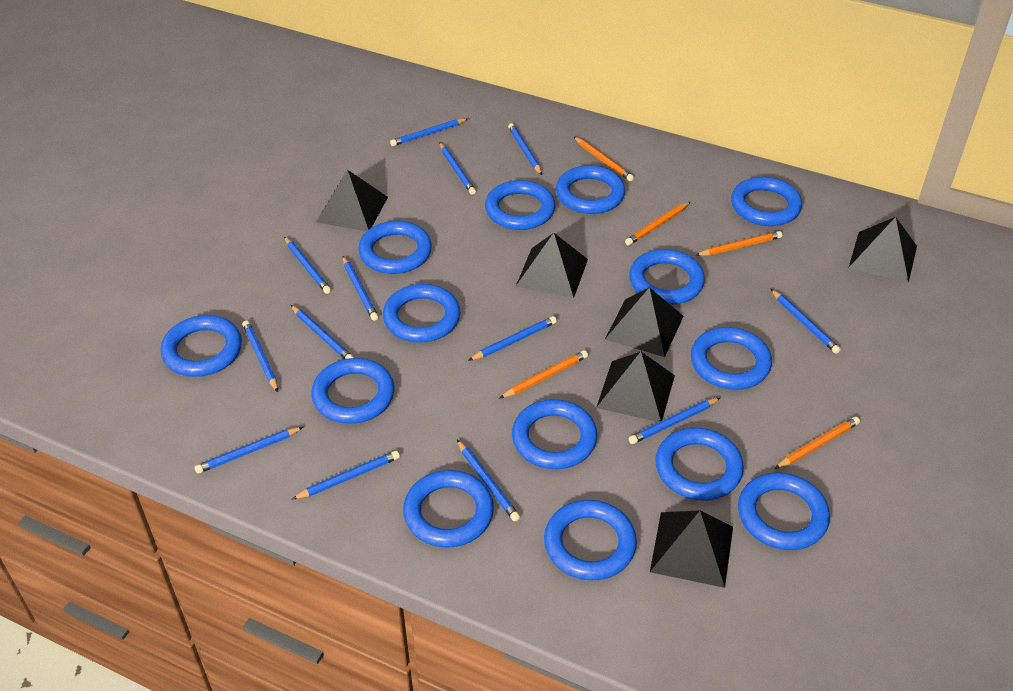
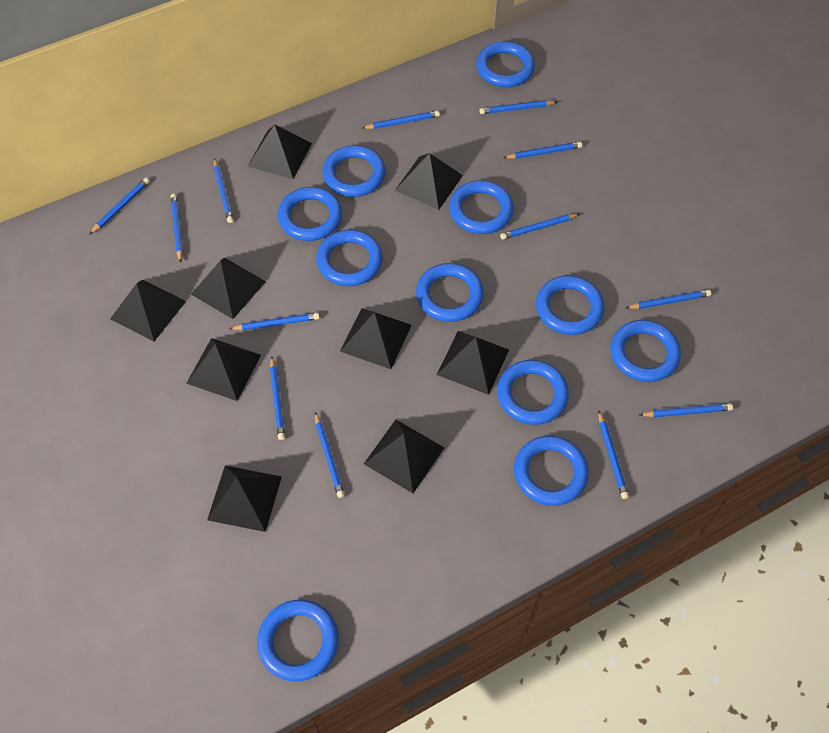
black pyramid: [316,170,388,231] [515,233,588,298] [596,351,675,422] [605,287,684,357] [650,510,733,588] [849,217,917,283] = 6 -> [110,280,186,341] [186,338,261,401] [191,258,266,319] [207,466,282,532] [247,124,312,179] [340,308,412,369] [364,420,445,493] [395,153,463,210] [437,331,509,395] = 9
blue ring: [161,315,242,377] [311,358,395,424] [358,221,432,274] [383,284,460,343] [403,470,494,548] [485,180,555,230] [512,399,597,469] [544,500,637,580] [556,165,625,214] [629,249,705,305] [655,428,744,501] [691,327,772,390] [731,177,802,226] [738,472,830,550] = 14 -> [257,600,339,682] [278,187,342,241] [316,230,383,286] [323,145,385,197] [416,263,484,322] [449,180,513,234] [476,41,535,87] [497,360,569,425] [514,436,589,506] [536,275,604,335] [611,320,681,382] = 11
orange pencil: [499,350,588,399] [573,136,634,181] [625,202,690,246] [695,231,782,256] [774,417,860,469] = 5 -> none = 0

